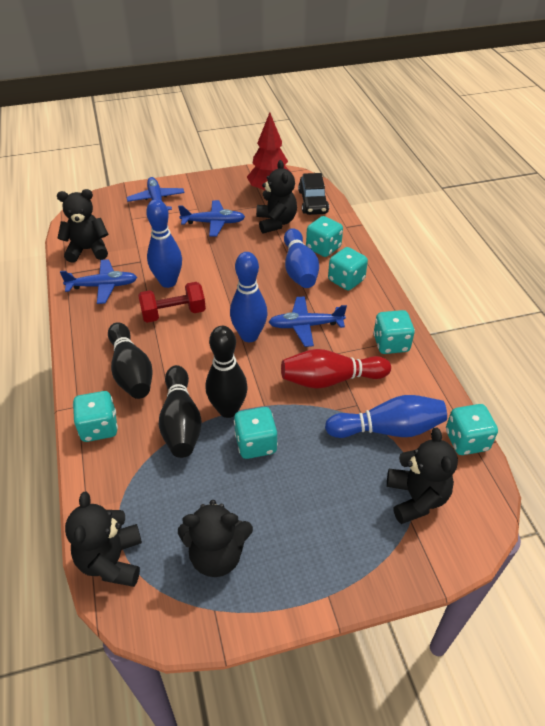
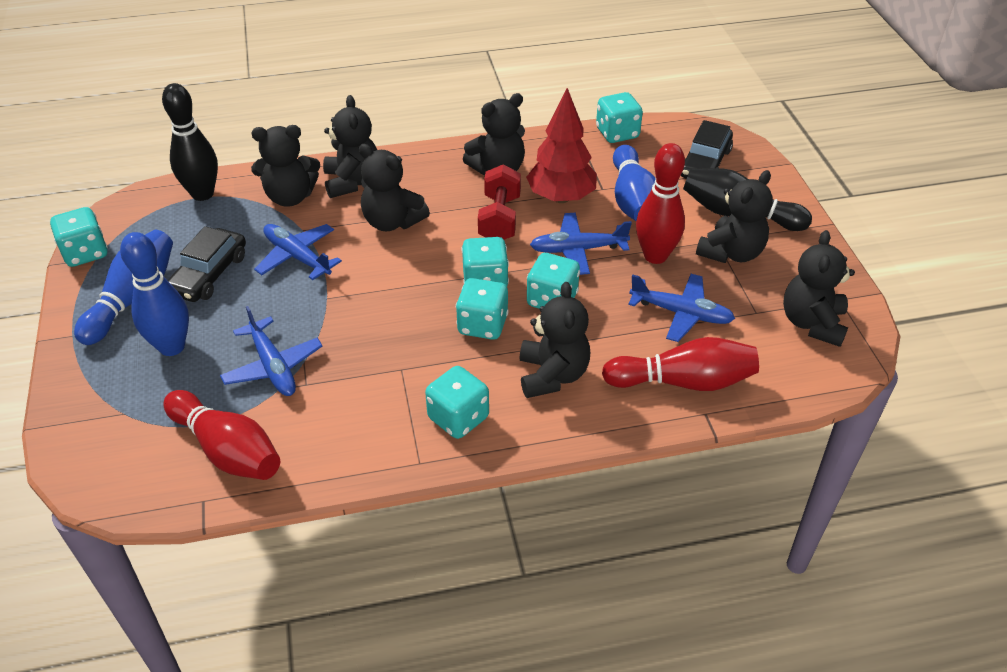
black bowling pin: [108,322,153,399] [159,365,202,458] [206,326,248,418] = 3 -> [162,83,218,201] [683,168,812,231] = 2
black car: [298,173,329,215] = 1 -> [167,226,246,302] [681,120,733,179] = 2
black teddy bear: [57,189,108,263] [65,492,142,587] [178,500,253,577] [256,160,297,233] [387,428,458,524] = 5 -> [251,125,320,207] [323,95,377,198] [359,144,430,231] [463,93,525,175] [520,282,590,398] [696,170,773,263] [783,230,855,347] = 7
blue bowling pin: [146,199,182,288] [230,252,268,342] [284,228,319,288] [325,395,447,438] = 4 -> [74,230,173,345] [120,232,189,356] [613,145,656,221] = 3
red bowling pin: [281,349,391,389] = 1 -> [164,390,280,480] [602,337,759,391] [636,143,685,264] = 3

